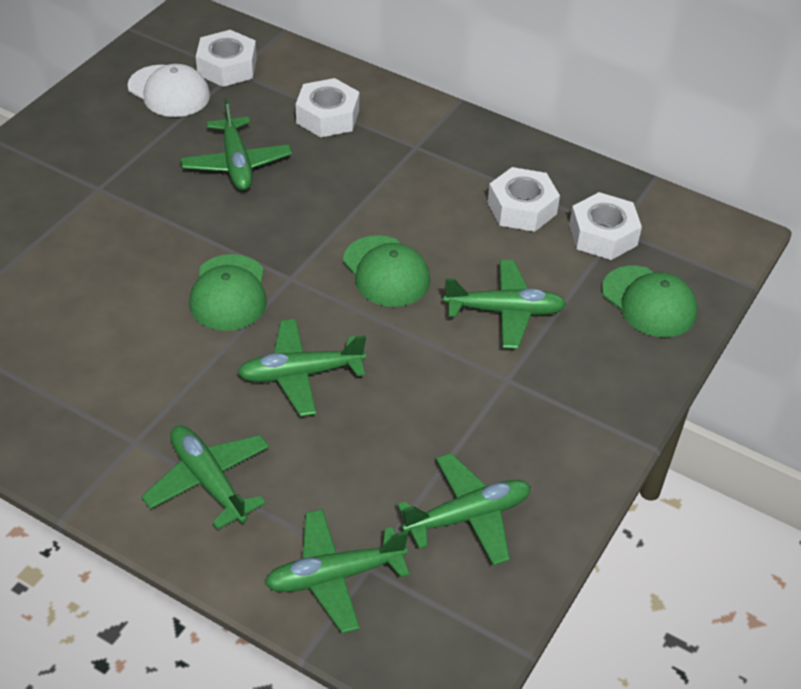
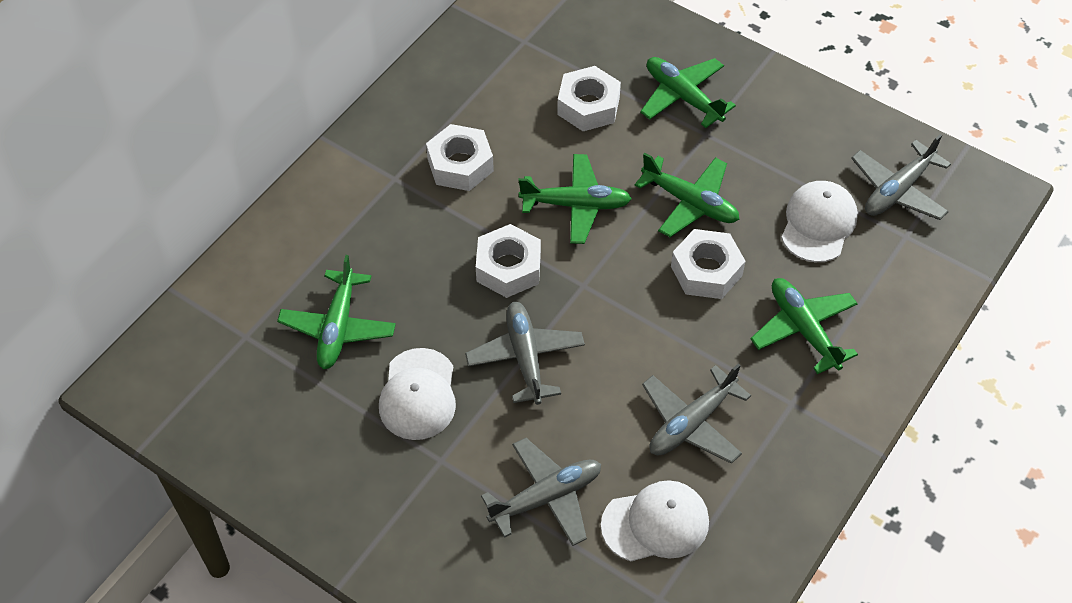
green cap: [189,254,267,331] [343,235,430,307] [602,266,697,337] = 3 -> none = 0
green plane: [141,426,269,530] [181,99,292,191] [238,319,366,417] [264,509,409,633] [397,453,531,566] [443,260,566,349] = 6 -> [277,255,396,369] [518,154,632,244] [635,153,739,237] [640,57,736,128] [751,278,858,374] = 5
grey plane: none = 0 -> [465,302,585,405] [481,438,601,546] [642,363,751,464] [851,134,951,220] = 4
white cap: [128,64,210,117] = 1 -> [379,348,456,440] [601,480,709,561] [781,181,858,262] = 3

